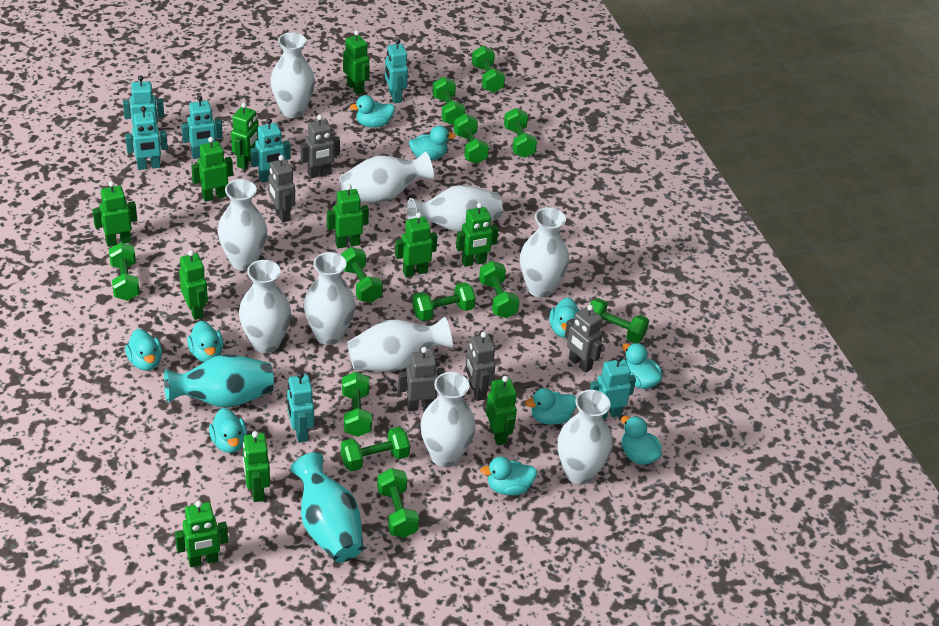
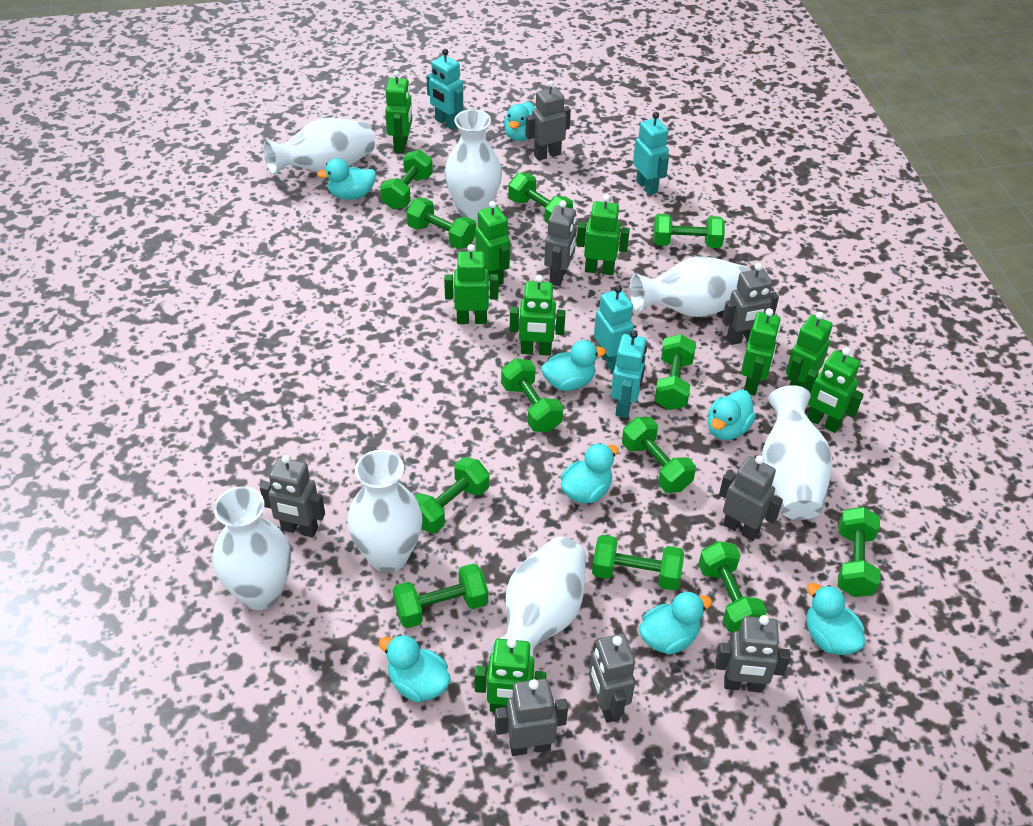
green robot: [92,181,137,247] [175,500,228,567] [179,250,208,320] [191,137,233,202] [231,103,259,169] [243,431,270,502] [327,184,369,248] [343,30,370,95] [395,212,437,277] [456,203,498,267] [486,376,517,445] = 11 -> [385,71,412,153] [444,244,499,324] [475,201,510,285] [475,638,546,712] [510,275,566,356] [576,195,630,275] [741,308,781,396] [786,312,833,387] [804,348,864,433] = 9
grey robot: [268,155,295,223] [301,115,340,178] [398,347,445,411] [465,332,495,401] [565,305,603,373] = 5 -> [260,455,325,538] [495,679,568,756] [525,80,571,161] [544,200,577,286] [589,634,635,723] [715,615,790,693] [719,455,783,541] [722,263,779,345] = 8
turquoise duck: [125,329,162,371] [187,321,223,362] [209,408,247,453] [350,95,395,128] [409,126,456,160] [480,456,537,495] [525,388,576,425] [550,297,579,338] [621,416,662,465] [622,343,662,389] = 10 -> [317,158,376,200] [379,634,451,703] [504,102,535,141] [541,340,606,391] [561,443,618,503] [639,592,712,655] [708,390,756,440] [806,583,865,655] = 8
turquoise robot: [123,75,164,127] [125,106,168,170] [181,95,223,159] [250,118,291,183] [287,372,314,443] [385,39,408,103] [590,356,636,419] = 7 -> [426,49,463,130] [594,285,634,372] [611,330,647,418] [633,112,669,195] = 4
turquoise vase: [164,354,274,408] [290,452,363,563] = 2 -> none = 0
white vase: [218,179,268,270] [239,260,291,353] [270,32,315,118] [304,252,355,345] [339,151,434,202] [347,317,453,372] [407,185,503,232] [420,372,476,467] [520,207,569,297] [558,390,613,484] = 10 -> [213,486,291,610] [263,117,375,175] [347,450,422,572] [445,109,502,221] [488,537,586,658] [630,256,750,317] [762,385,832,520] = 7

